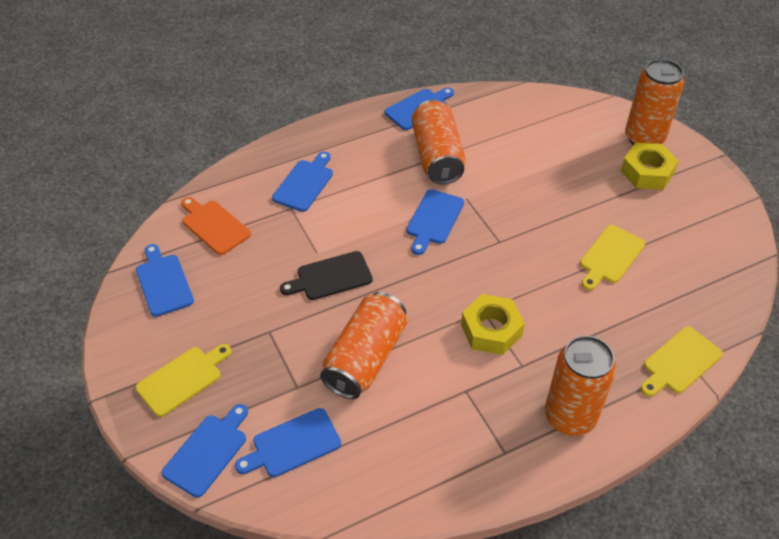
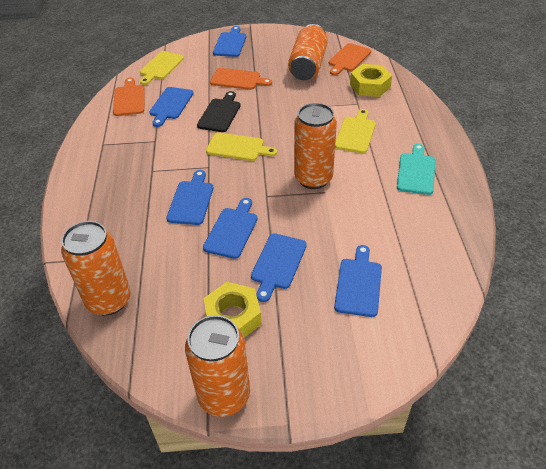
orange cutting board: [181,197,251,255] = 1 -> [113,78,145,116] [210,68,272,90] [329,43,371,75] = 3
turquoise cutting board: none = 0 -> [397,144,435,195] = 1

